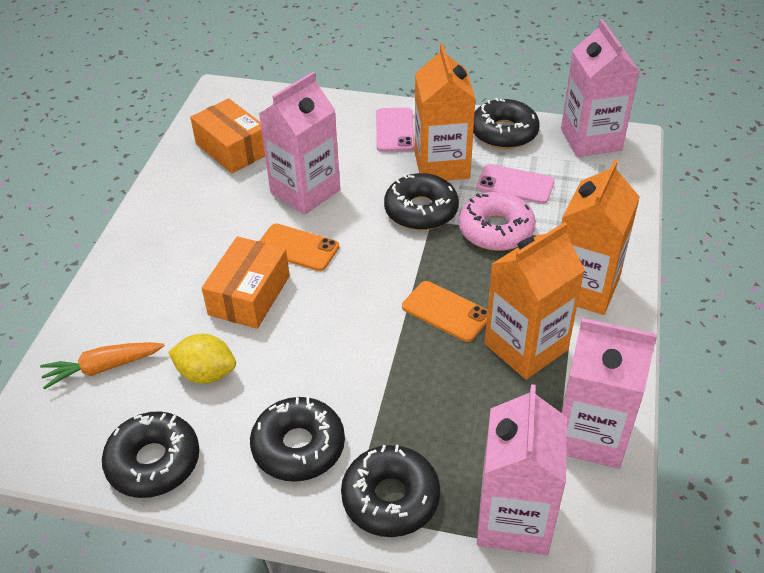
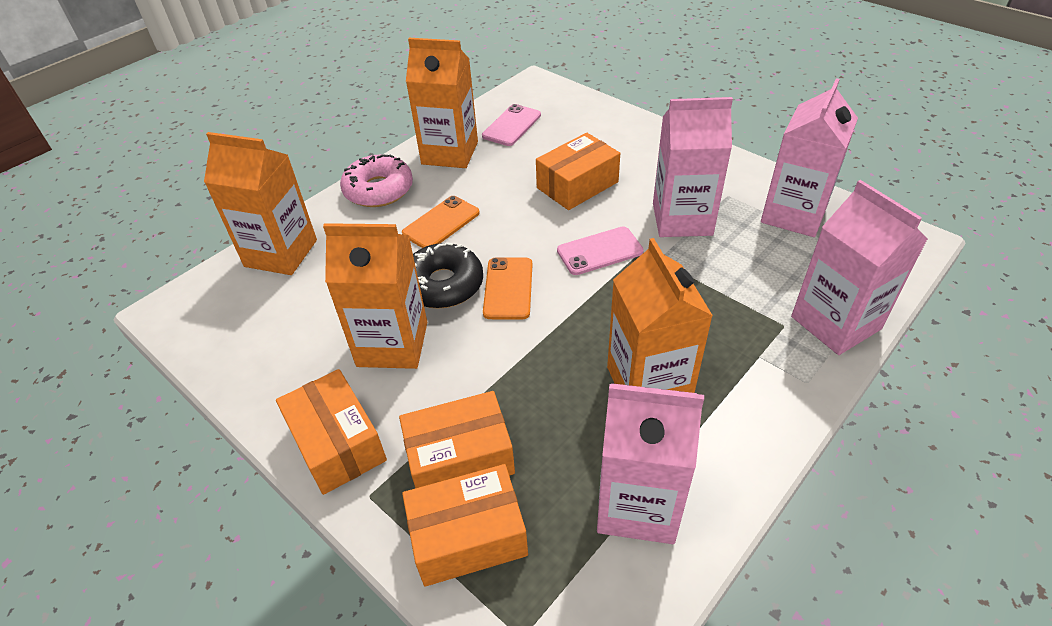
black donut: [102,411,200,498] [250,396,345,482] [341,445,440,537] [384,173,459,230] [473,98,540,149] = 5 -> [413,242,483,309] = 1
orange box: [190,98,265,173] [202,236,290,329] = 2 -> [276,369,387,495] [399,391,515,488] [402,464,528,586] [536,133,620,210] = 4
orange carrot: [40,342,165,390] = 1 -> none = 0
orange carton: [415,43,476,181] [484,222,585,379] [562,159,640,315] = 3 -> [204,132,317,275] [323,223,427,369] [406,38,478,168] [607,238,713,393] = 4
yellow lemon: [168,334,236,384] = 1 -> none = 0

